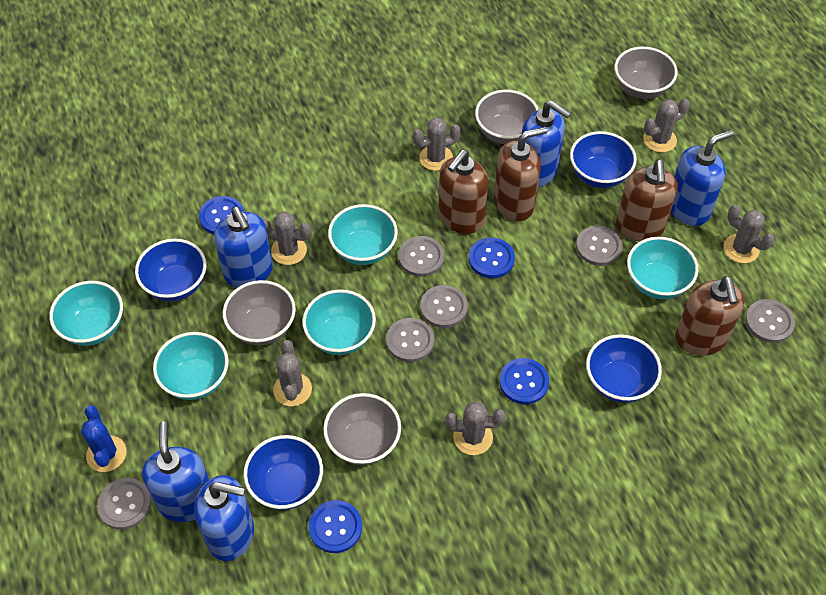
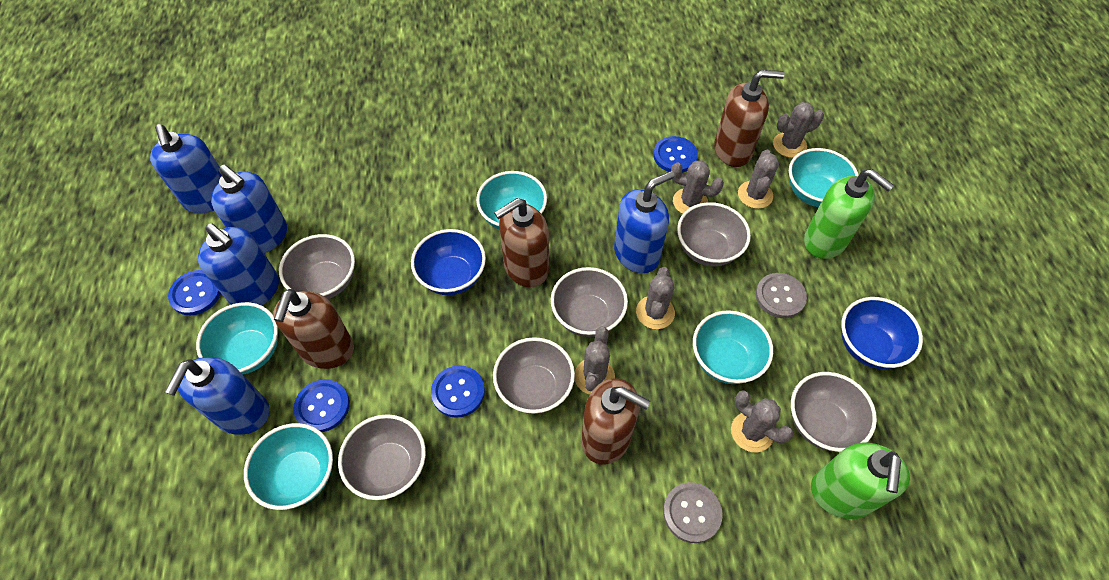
blue bowl: [135,239,206,301] [244,435,323,510] [570,131,637,188] [586,334,662,403] = 4 -> [411,229,486,295] [841,297,923,369] = 2
blue cactus: [81,405,127,472] = 1 -> none = 0
green soap dispenser: none = 0 -> [804,169,894,259] [811,443,910,519] = 2
grey bowl: [223,280,296,345] [323,393,401,465] [475,90,539,144] [615,46,678,99] = 4 -> [279,234,355,299] [338,414,426,500] [493,337,575,414] [551,267,628,337] [677,202,751,266] [791,372,877,452] = 6
grey button: [97,478,152,530] [386,318,434,362] [398,236,445,277] [420,285,468,328] [576,225,623,266] [745,299,795,343] = 6 -> [663,482,723,543] [755,273,807,318] = 2

